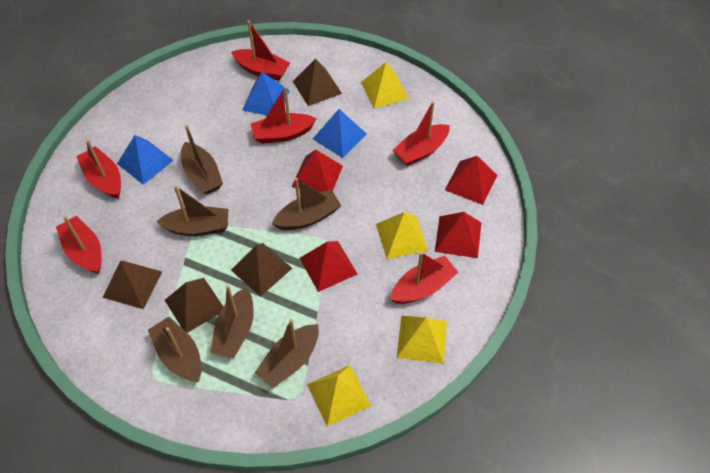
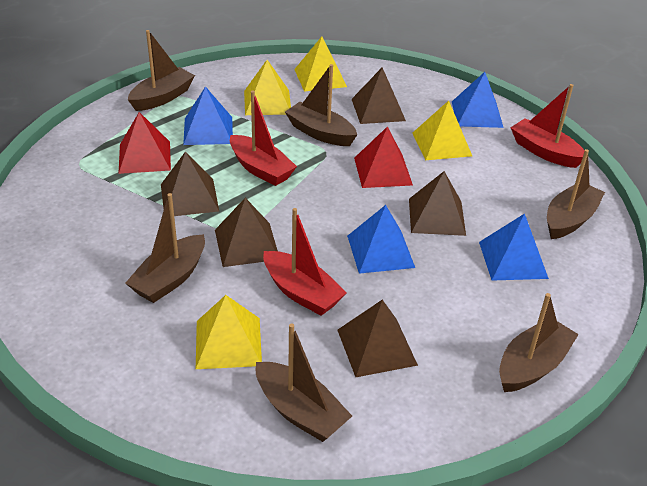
blue pyramid: [117,135,174,185] [242,72,290,115] [313,109,367,158] = 3 -> [183,86,233,145] [347,205,415,274] [452,72,504,128] [479,214,549,281] = 4
brown pyramid: [103,261,162,309] [165,278,223,333] [231,243,292,297] [293,59,342,106] = 4 -> [161,151,219,216] [215,198,278,267] [338,300,418,377] [352,67,406,124] [409,171,466,236] = 5
red boat: [56,216,102,274] [76,140,121,199] [231,20,290,81] [251,86,317,144] [390,252,458,304] [392,101,450,166] = 6 -> [230,91,297,186] [263,208,347,316] [511,84,585,168] = 3
red pyramid: [292,149,343,192] [299,241,357,292] [435,212,481,258] [445,156,497,205] = 4 -> [118,112,171,174] [354,126,413,188] = 2

